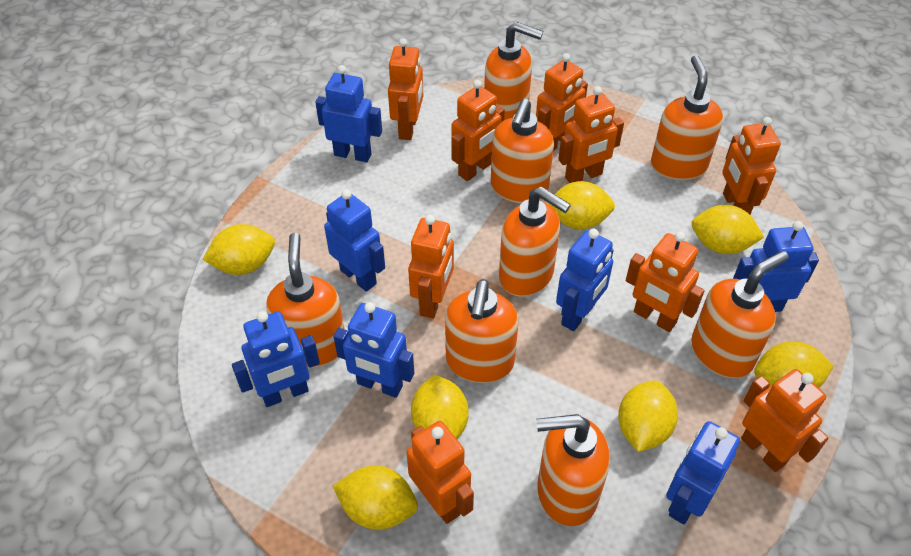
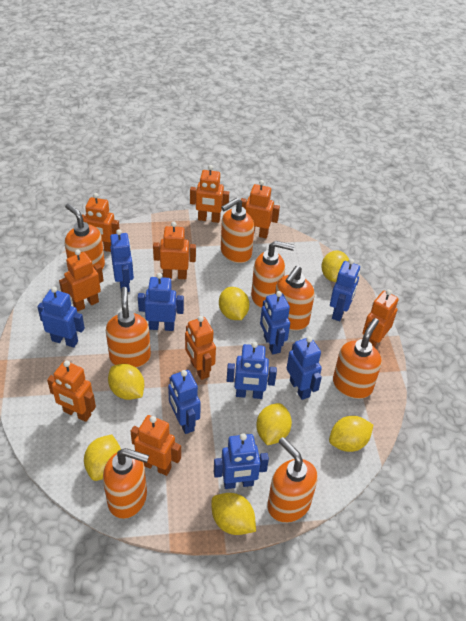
blue robot: [232,311,320,407] [315,65,382,162] [324,190,385,292] [333,302,414,398] [556,229,614,331] [666,421,740,525] [733,221,819,312] = 7 -> [37,287,85,347] [110,229,134,292] [138,273,184,331] [168,370,201,434] [214,433,269,489] [227,342,277,399] [260,291,290,355] [287,336,322,400] [330,259,360,321] = 9

